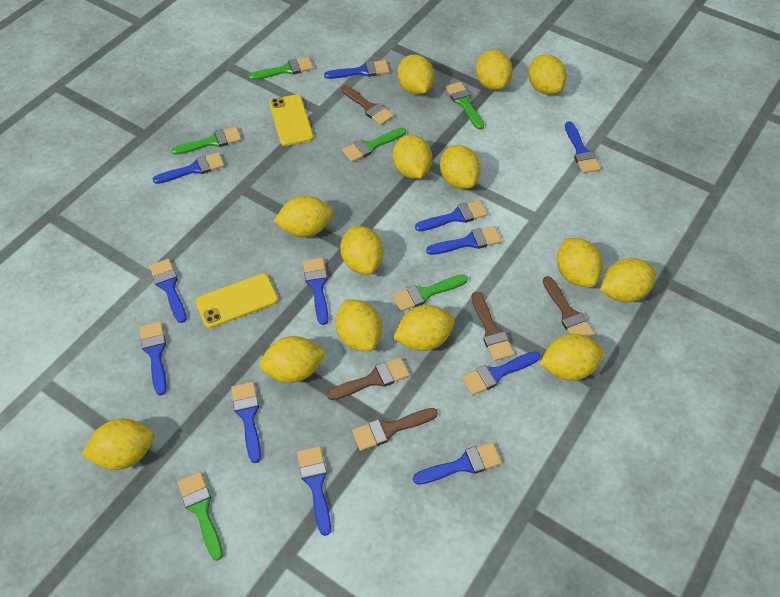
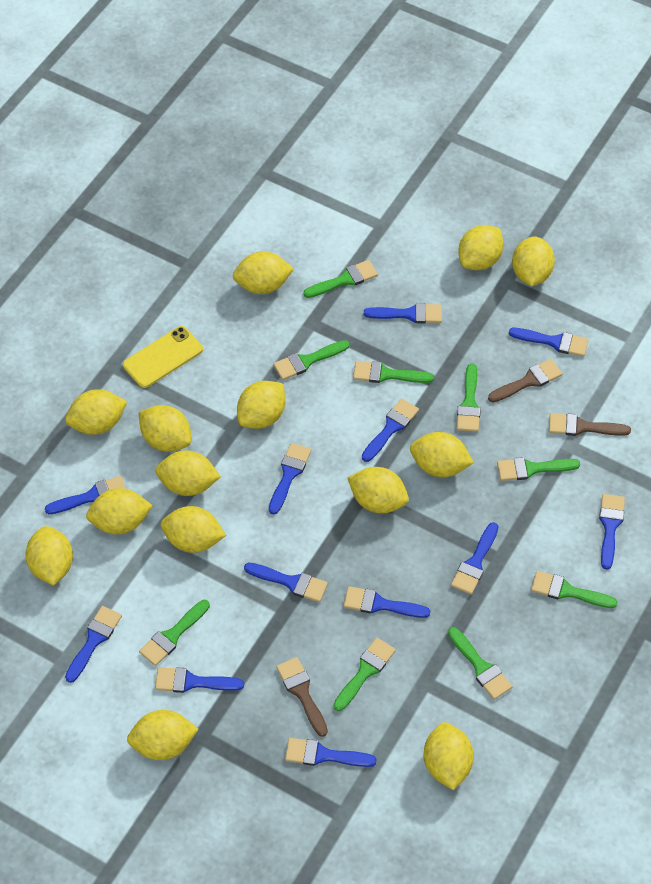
brown brush: [327,357,410,400] [341,85,394,125] [352,408,438,451] [472,292,514,361] [543,276,594,337] = 5 -> [276,657,328,737] [488,359,562,402] [549,413,631,436] = 3
green brush: [171,127,242,155] [178,472,223,561] [248,57,313,80] [342,128,406,162] [392,274,468,312] [445,82,484,130] = 6 -> [139,600,210,666] [273,340,349,380] [303,260,378,298] [333,638,396,711] [353,361,434,383] [448,627,513,700] [456,364,481,432] [497,457,580,481] [531,571,618,608] = 9
yellow phone: [195,273,278,328] [269,95,314,146] = 2 -> [123,326,203,388] = 1

